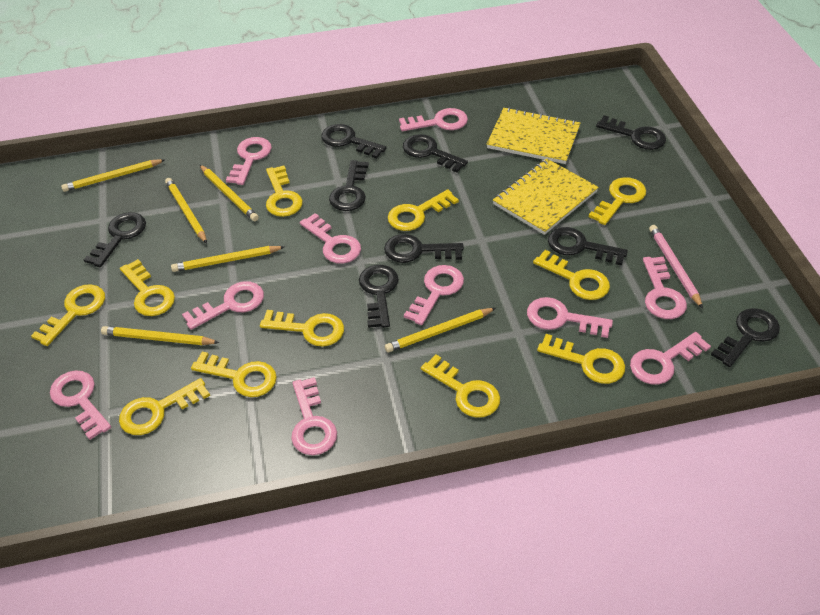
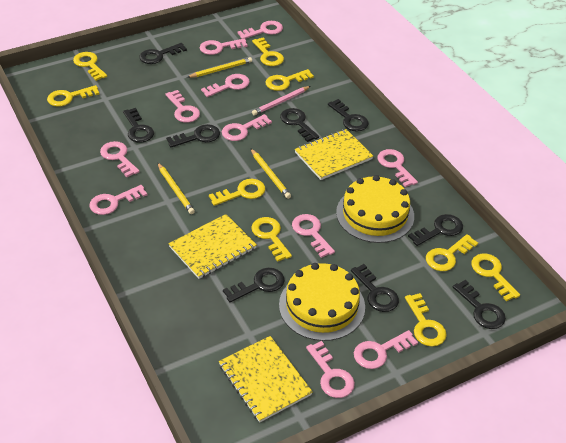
pink key: [50,370,111,440] [182,281,264,330] [226,137,272,185] [291,377,337,455] [300,213,361,264] [399,108,468,131] [404,265,464,325] [527,297,613,338] [630,332,711,385] [643,257,687,319] = 10 -> [89,185,147,215] [100,141,140,177] [166,90,200,123] [199,38,248,55] [201,74,250,97] [222,114,272,141] [237,21,283,39] [292,214,335,258] [306,341,355,398] [354,330,418,369] [377,149,418,187] = 11
yellow cake: none = 0 -> [279,263,365,341] [336,175,414,243] = 2
yellow key: [31,284,105,346] [119,378,210,435] [120,259,175,316] [191,352,277,397] [260,310,344,347] [266,166,303,217] [388,189,459,231] [421,355,500,418] [533,250,610,300] [537,334,625,384] [589,177,646,225] = 11 -> [47,85,100,107] [73,52,107,81] [209,179,265,206] [251,217,292,262] [252,38,284,66] [266,69,314,91] [405,293,447,347] [426,234,478,271] [471,254,520,302] = 9
yellow notebook: [487,107,580,164] [493,158,599,235] = 2 -> [169,214,257,279] [219,336,313,423] [295,129,373,180] = 3
yellow pencil: [61,159,165,192] [101,326,220,345] [165,178,207,244] [171,246,284,272] [200,165,259,221] [385,308,496,352] = 6 -> [158,163,195,214] [187,57,252,78] [250,148,291,199] = 3

